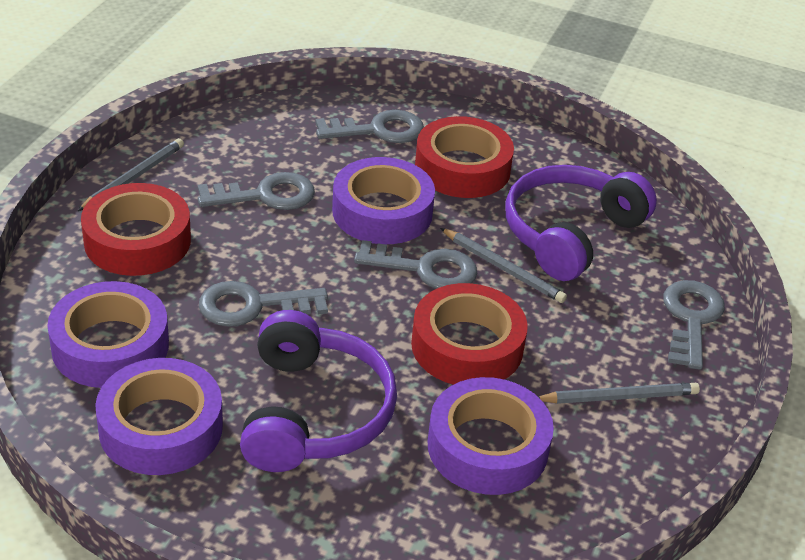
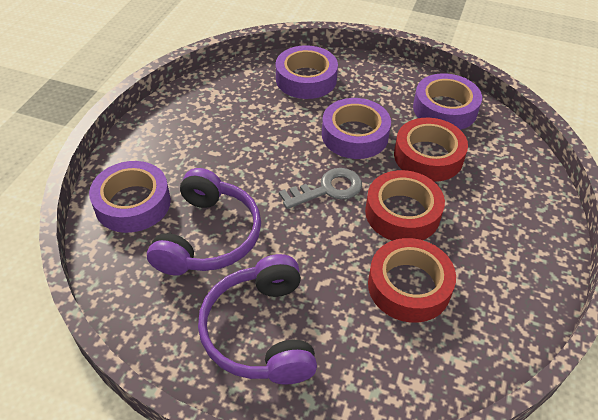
grey key: [198,172,315,210] [199,281,328,327] [315,110,424,143] [354,240,477,289] [663,280,725,370] = 5 -> [279,168,362,209] = 1
grey pencil: [78,138,184,211] [440,228,567,303] [538,383,700,404] = 3 -> none = 0

